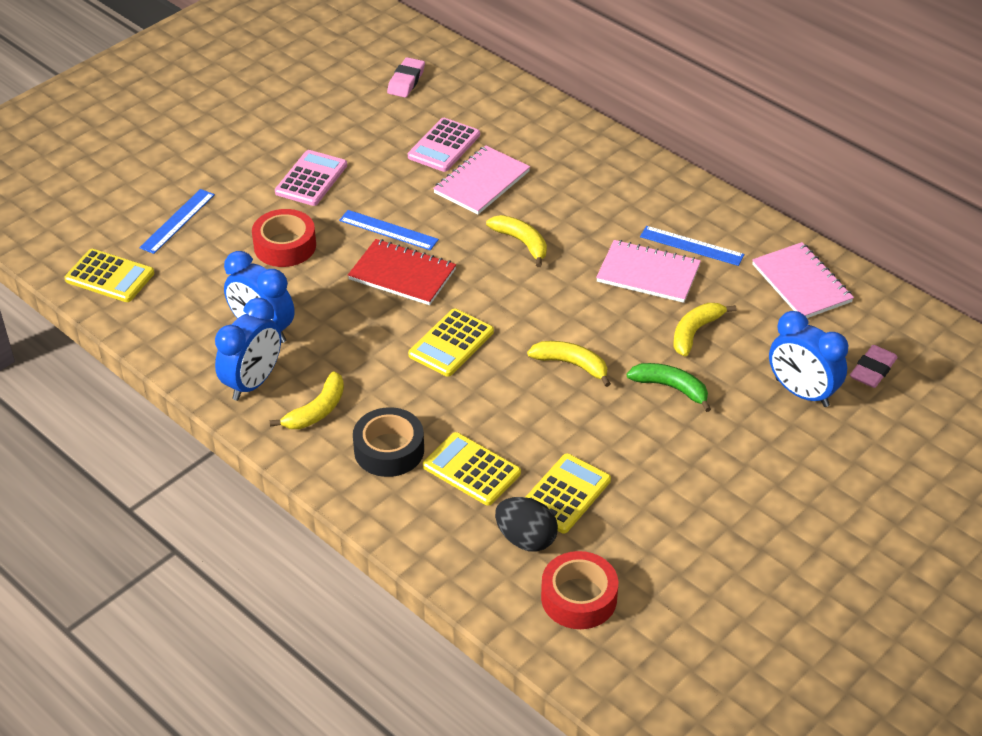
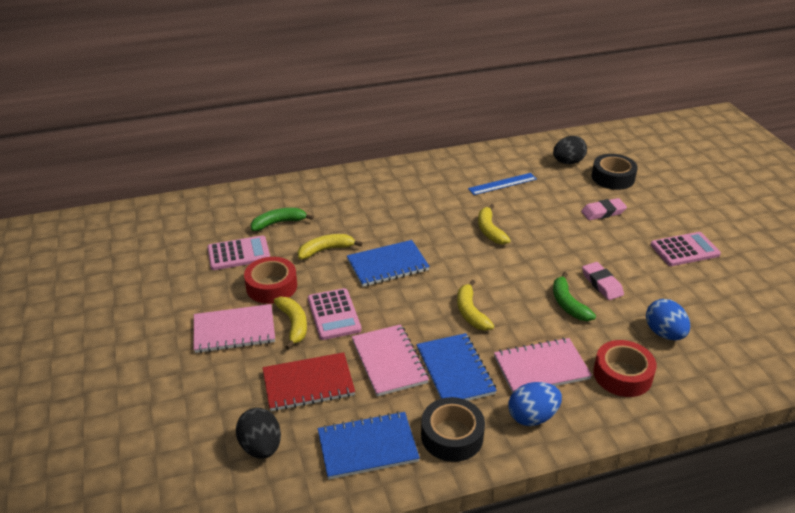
black egg: [495,497,558,552] = 1 -> [236,408,281,459] [553,136,587,164] = 2
black tape: [353,407,424,477] = 1 -> [421,397,485,462] [592,154,638,190] = 2
blue clock: [215,298,281,401] [224,251,295,343] [769,311,848,407] = 3 -> none = 0
blue egg: none = 0 -> [509,382,562,426] [646,299,690,340] = 2
blue notebook: none = 0 -> [318,411,420,480] [347,240,430,287] [417,333,497,401] = 3
blue ruler: [139,189,215,254] [339,210,439,250] [640,226,745,266] = 3 -> [468,173,537,195] = 1
green banana: [627,363,711,412] = 1 -> [251,208,314,231] [553,272,596,321] = 2
pink calculator: [275,150,347,206] [408,118,480,172] = 2 -> [207,236,270,270] [308,288,362,340] [651,232,721,266] = 3
yellow calculator: [64,249,154,302] [408,308,494,377] [423,432,521,506] [525,453,611,533] = 4 -> none = 0

